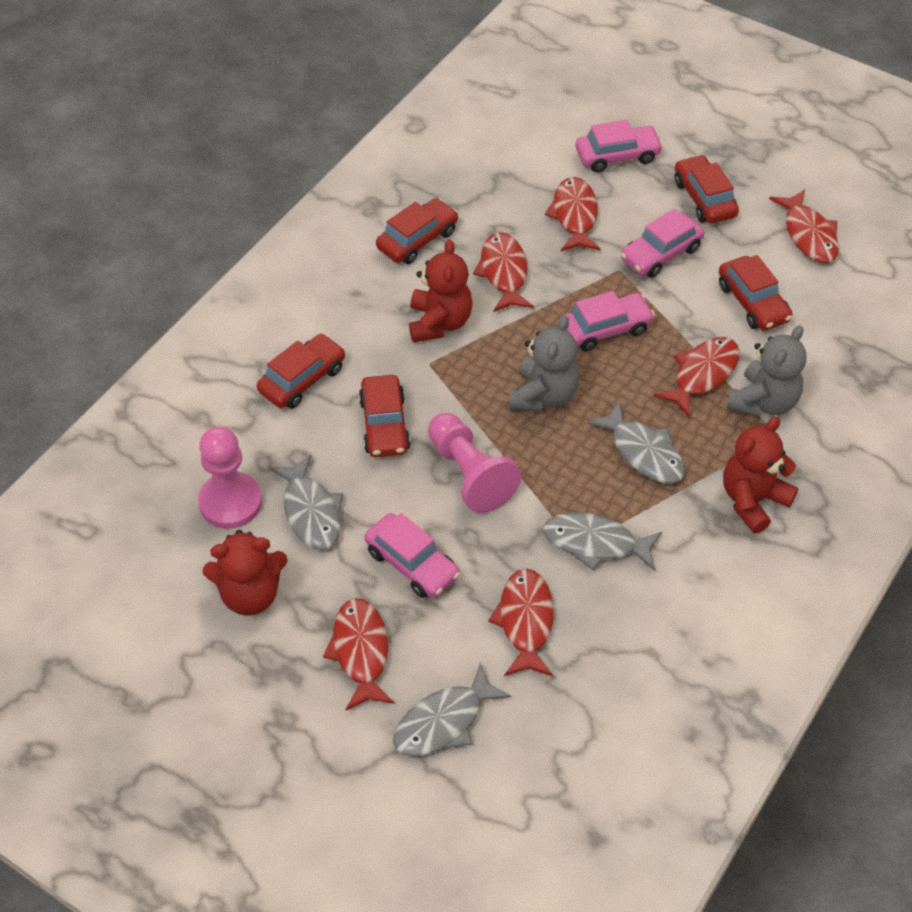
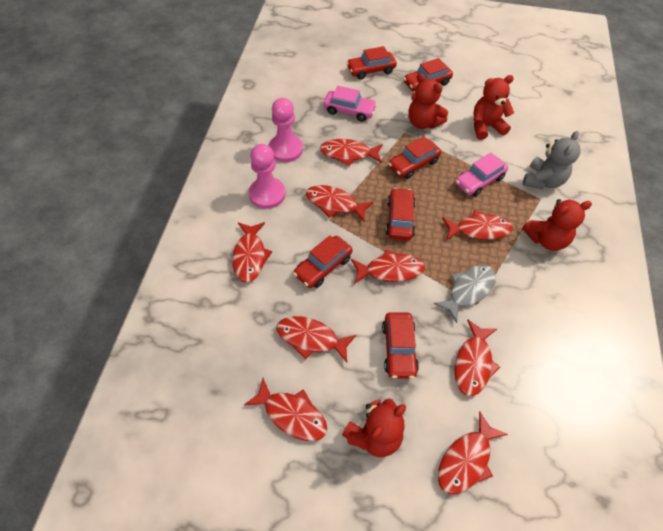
grey fish: [269,455,343,550] [393,662,511,757] [543,513,662,571] [587,401,685,484] = 4 -> [434,265,496,323] = 1
grey teddy bear: [510,315,579,412] [727,325,806,417] = 2 -> [523,131,581,190] = 1
pink car: [364,513,460,598] [561,291,655,351] [576,120,663,172] [620,209,704,278] = 4 -> [323,86,377,122] [455,152,508,197] = 2
red car: [257,334,345,409] [359,375,411,457] [376,198,458,264] [675,154,739,224] [719,255,793,331] = 5 -> [293,235,353,288] [346,46,397,80] [382,312,419,379] [386,188,416,240] [388,136,441,179] [403,58,453,91] = 6
red fish: [323,598,395,711] [473,232,534,312] [488,569,554,676] [545,177,601,251] [653,337,740,417] [769,190,839,263] = 6 -> [232,222,272,283] [244,378,327,441] [276,316,356,362] [306,185,373,222] [320,139,383,166] [351,249,425,284] [438,411,508,494] [442,210,513,240] [455,319,500,396] = 9
red teddy bear: [203,530,288,616] [409,239,473,342] [723,417,798,533] = 3 -> [342,399,406,457] [408,73,448,129] [473,75,514,140] [522,199,592,251] = 4

